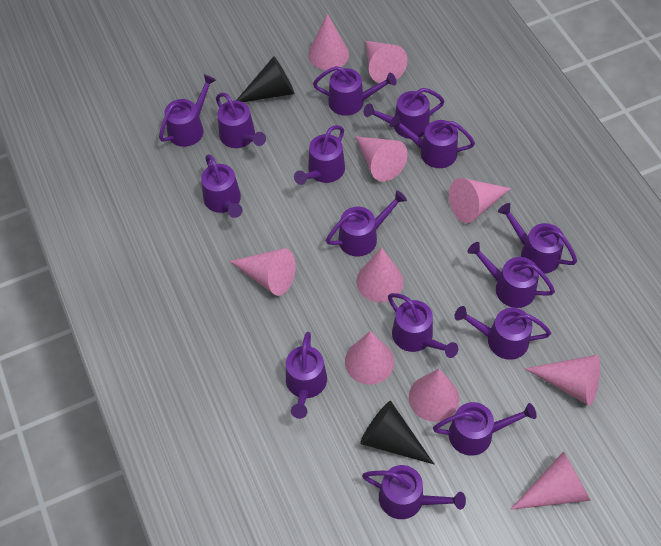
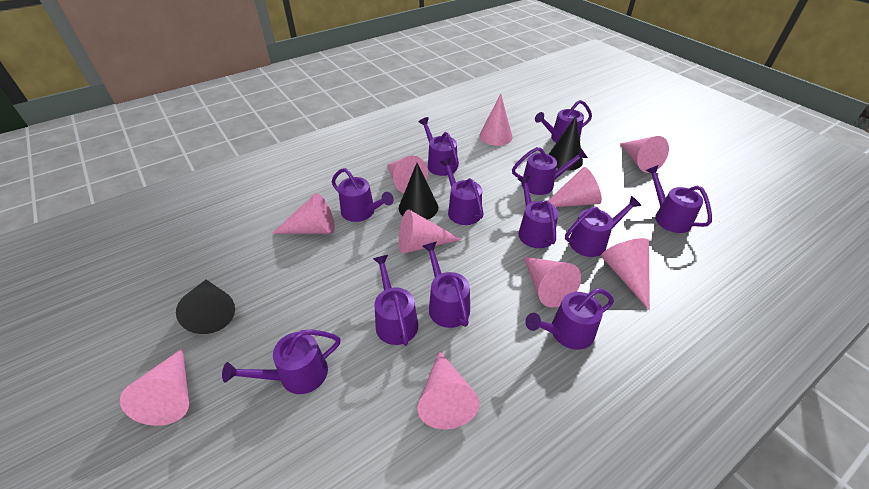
black cone: [236,56,295,102] [360,401,434,464] = 2 -> [176,279,235,334] [399,163,438,220] [549,116,583,171] = 3
purple watering can: [159,74,216,147] [201,154,243,218] [216,93,266,148] [286,332,327,419] [294,125,345,185] [313,66,397,116] [326,190,407,257] [362,465,466,519] [364,88,445,139] [388,293,458,358] [389,115,475,168] [433,402,537,456] [455,306,551,360] [467,242,555,308] [498,203,577,274] = 15 -> [222,330,341,394] [332,168,394,222] [373,255,418,346] [418,117,459,176] [423,242,470,328] [440,158,484,225] [512,147,588,195] [518,176,559,248] [525,288,614,350] [535,100,592,143] [565,196,641,257] [646,165,712,233] = 12

